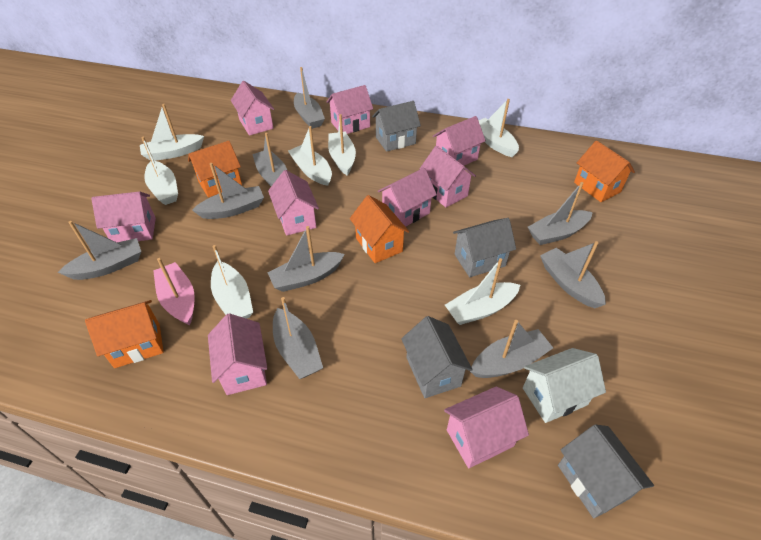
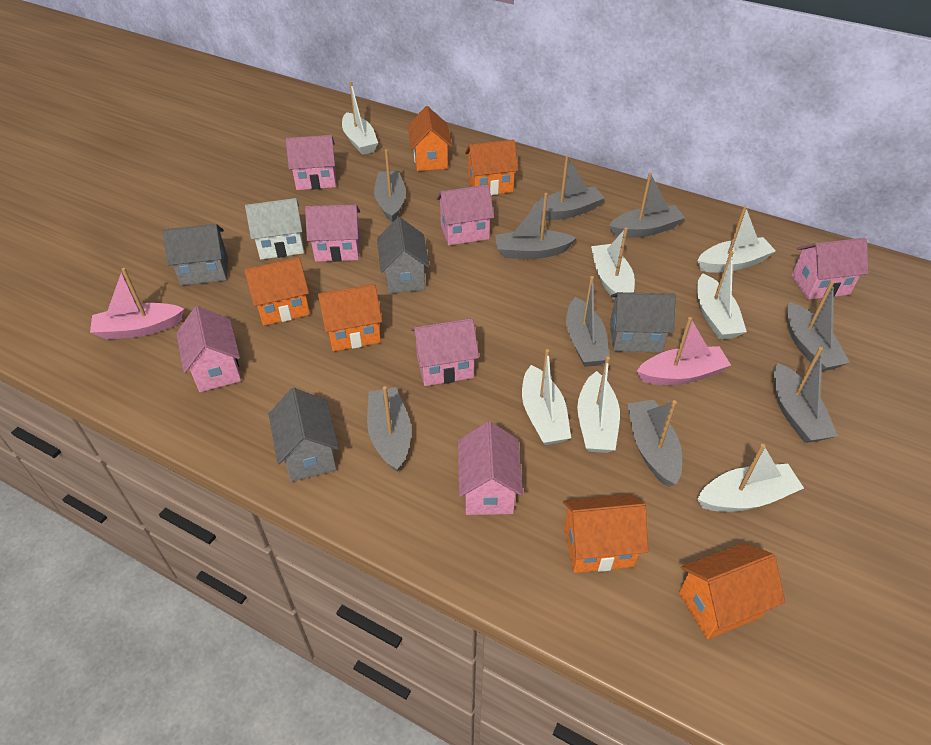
orange house: [85,300,164,368] [188,141,242,198] [350,195,409,263] [574,140,635,202] = 4 -> [244,257,310,326] [318,284,382,351] [408,106,452,171] [465,139,518,195] [563,494,648,573] [679,543,785,639] = 6
pink boat: [153,258,195,325] = 1 -> [90,268,184,340] [637,317,731,385] = 2
pink house: [91,191,156,242] [208,313,267,395] [231,81,274,136] [268,170,319,236] [327,85,373,134] [378,168,437,227] [420,146,476,207] [433,116,486,166] [444,386,529,468] = 9 -> [176,306,241,392] [286,135,336,190] [305,205,360,262] [411,318,479,386] [436,184,494,245] [458,421,523,515] [791,238,869,300] = 7

